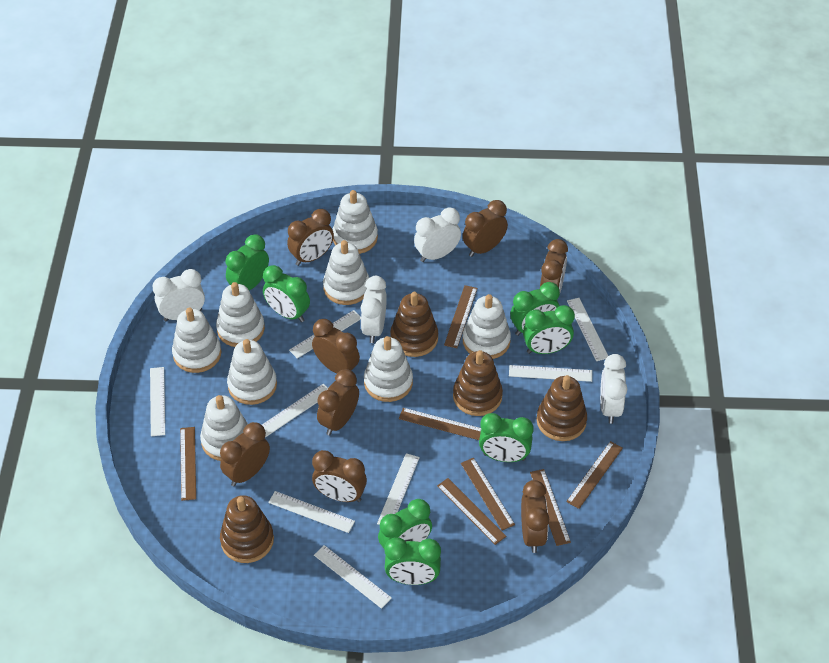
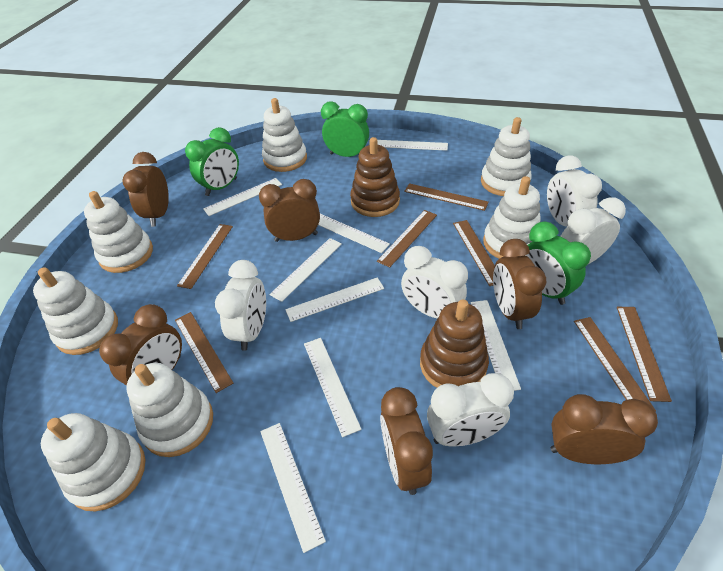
brown clock: [220,422,270,486] [287,209,334,266] [312,319,360,373] [312,450,367,502] [317,369,359,435] [463,200,508,257] [521,480,549,553] [540,239,568,292] = 8 -> [99,304,182,385] [122,152,169,227] [259,179,320,242] [380,387,433,495] [493,239,546,329] [551,394,658,464] = 6
brown stacking toy: [220,495,274,563] [390,292,438,357] [453,350,503,416] [537,375,587,441] = 4 -> [350,137,400,217] [420,300,489,388] = 2
green clock: [226,234,269,290] [263,265,310,322] [378,499,432,548] [384,537,441,585] [479,413,534,462] [510,282,560,336] [523,305,575,354] = 7 -> [185,127,239,196] [321,101,369,157] [526,221,591,305] = 3
white clock: [152,269,205,321] [361,276,387,343] [414,207,461,262] [600,354,627,424] = 4 -> [215,260,266,351] [401,246,468,318] [427,373,514,446] [547,156,602,227] [560,197,626,264] = 5
white stacking toy: [172,307,222,373] [200,395,248,461] [216,282,265,347] [227,339,277,405] [323,240,369,305] [332,190,378,254] [364,336,413,402] [463,294,511,359] = 8 -> [33,267,118,355] [41,413,146,511] [84,191,153,273] [126,363,213,457] [262,98,307,172] [481,117,532,196] [483,176,541,259] = 7

